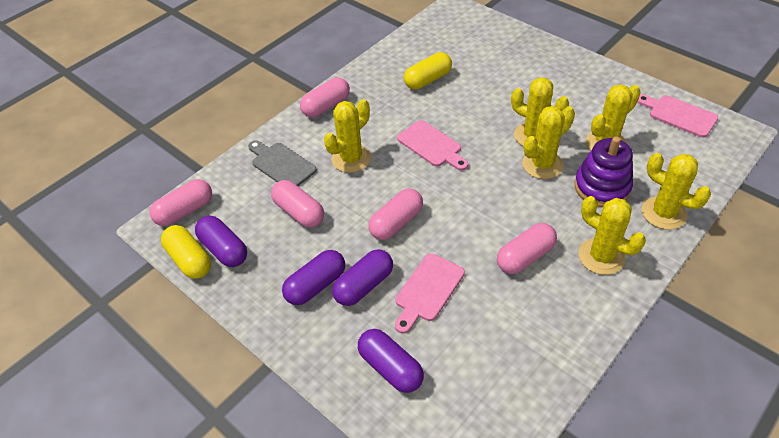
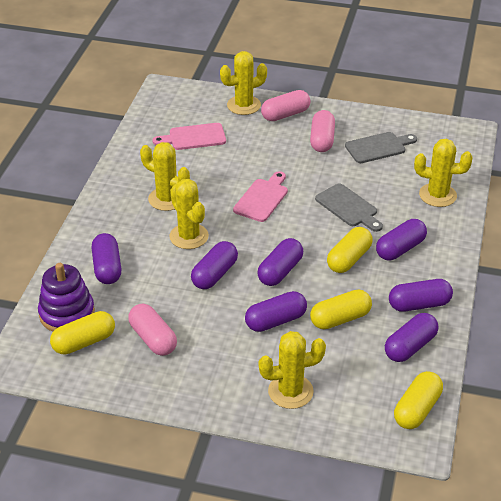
grey cutting board: [248,140,317,186] = 1 -> [315,183,383,232] [345,132,417,163] = 2
pink capsule: [149,179,212,226] [271,180,324,228] [300,77,350,118] [368,188,423,240] [497,223,557,274] = 5 -> [128,304,177,356] [261,90,310,121] [310,110,335,152] = 3
pink cutting board: [395,253,465,334] [397,120,468,171] [637,94,718,138] = 3 -> [153,123,226,150] [233,171,288,222] = 2
purple capsule: [195,216,247,267] [282,250,345,305] [332,249,393,306] [358,329,424,393] = 4 -> [92,233,122,284] [191,241,238,289] [245,291,307,332] [257,238,303,286] [376,219,427,260] [385,313,438,362] [389,279,453,311] = 7
yellow cactus: [324,99,371,173] [511,77,569,147] [522,106,575,179] [578,196,646,275] [586,84,641,150] [642,153,711,230] = 6 -> [140,142,190,211] [169,179,209,249] [220,51,267,115] [259,331,326,409] [414,139,473,207] = 5
yellow capsule: [161,225,211,279] [404,52,452,90] = 2 -> [50,311,115,354] [310,289,372,329] [327,227,373,273] [394,371,443,429] = 4

